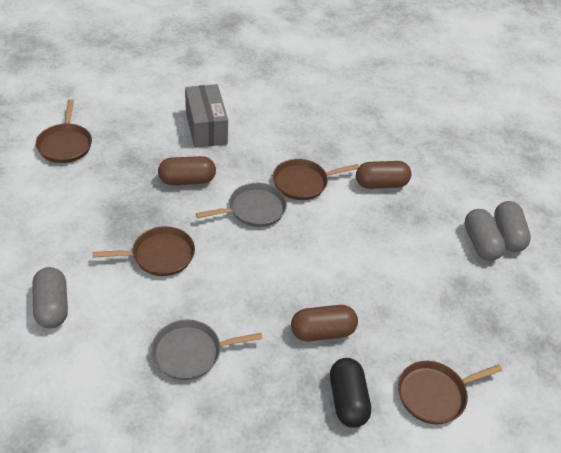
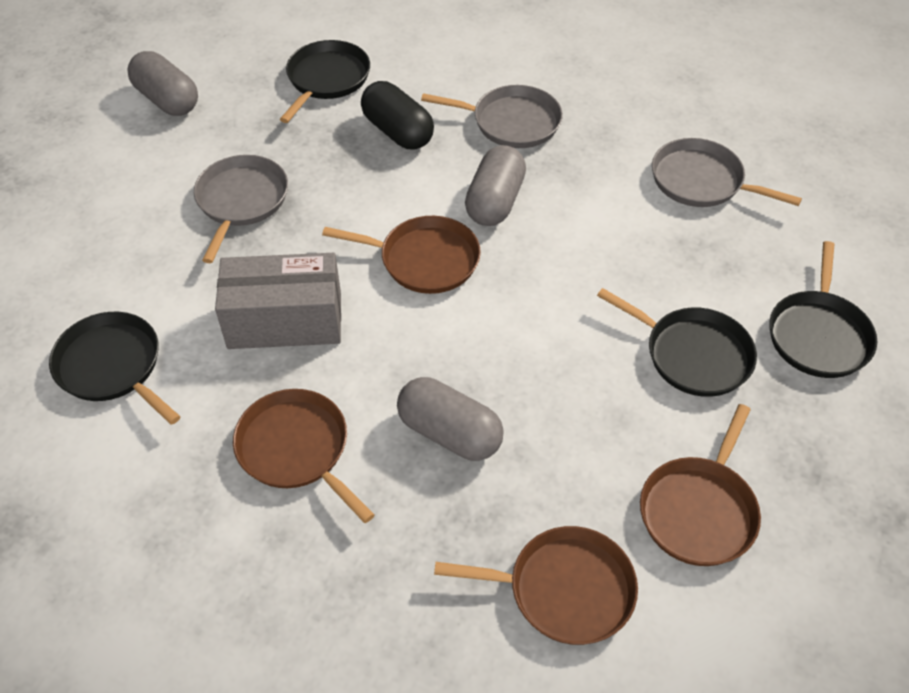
black pan: none = 0 -> [49,312,181,425] [280,40,370,123] [597,288,757,397] [769,241,877,378] = 4
brown capsule: [158,156,216,185] [291,305,358,342] [356,161,411,189] = 3 -> none = 0
grey pan: [151,319,263,380] [196,183,287,227] = 2 -> [194,155,288,263] [421,85,563,148] [652,138,802,207] = 3

